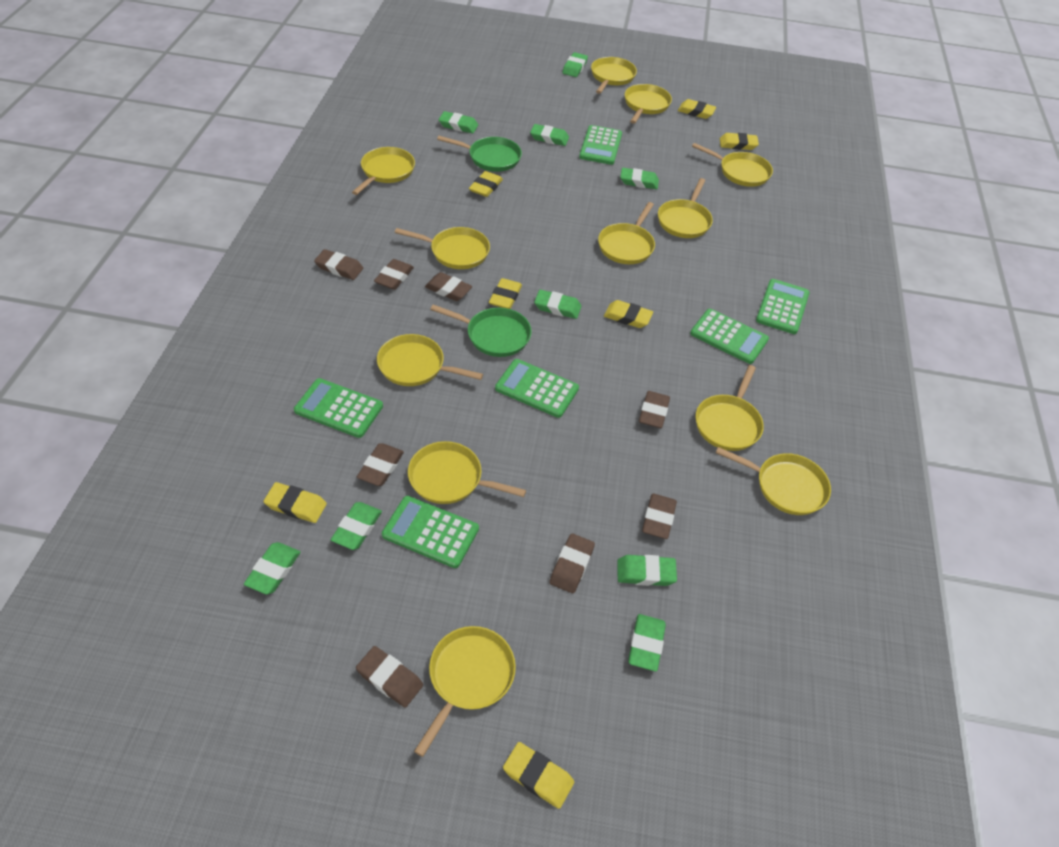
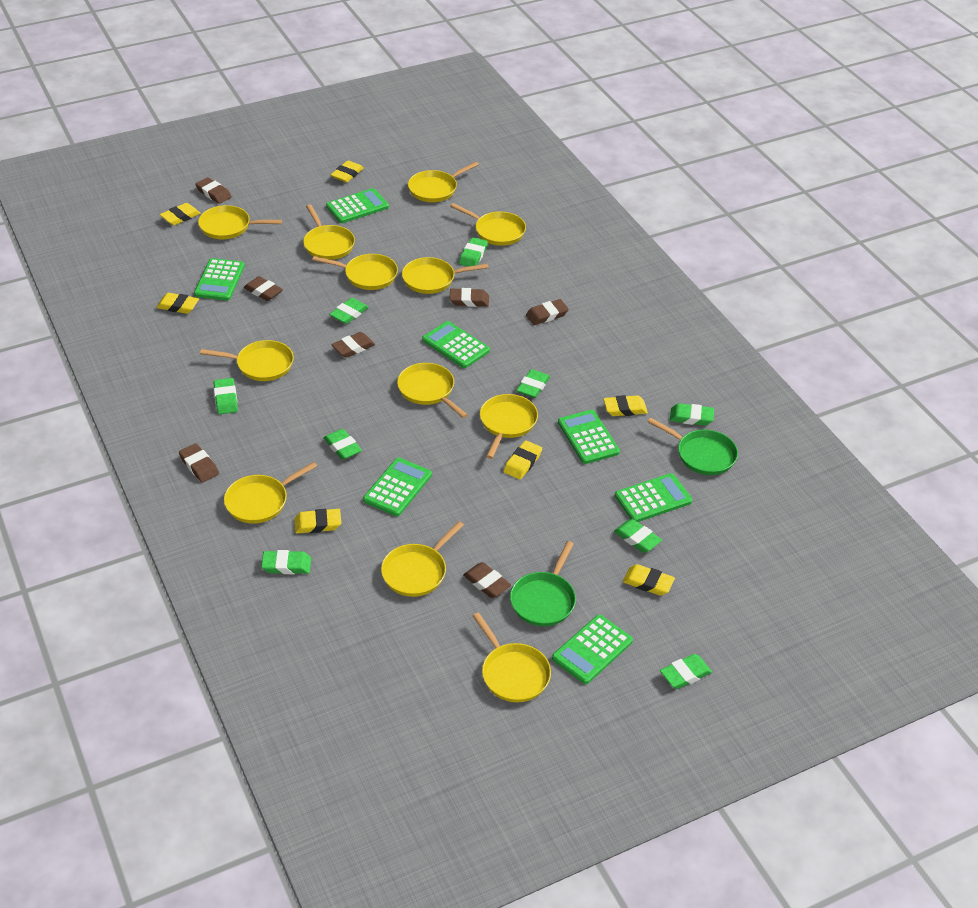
brown eraser: [314,249,363,280] [356,646,423,708] [357,443,404,486] [374,259,414,290] [425,272,472,301] [550,534,595,593] [639,391,670,428] [642,493,677,539] = 8 -> [179,443,219,482] [196,177,232,204] [244,276,283,301] [331,332,375,358] [449,288,489,307] [463,562,511,598] [526,299,569,325] = 7
green calculator: [294,378,383,438] [382,496,479,568] [495,359,579,418] [579,125,622,165] [690,309,769,364] [756,279,810,334] = 6 -> [194,258,245,301] [326,188,389,223] [363,458,432,516] [422,321,490,368] [552,615,633,684] [558,410,620,464] [615,473,692,522] = 7

